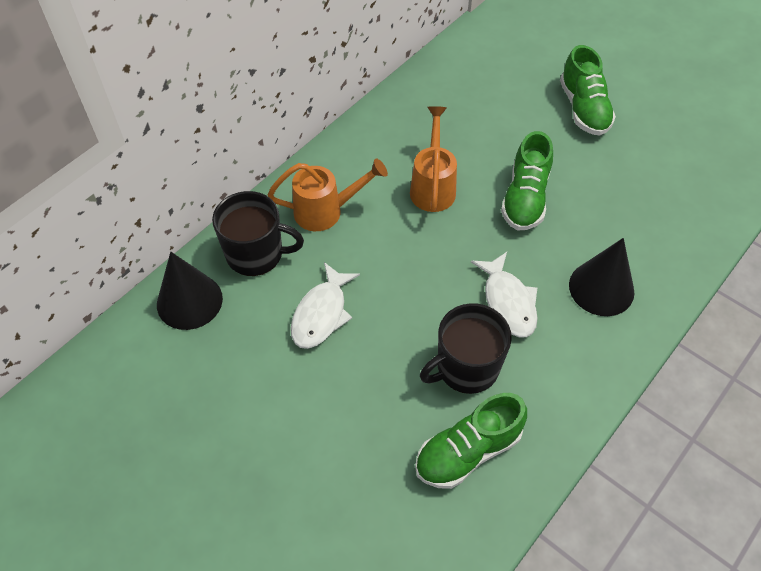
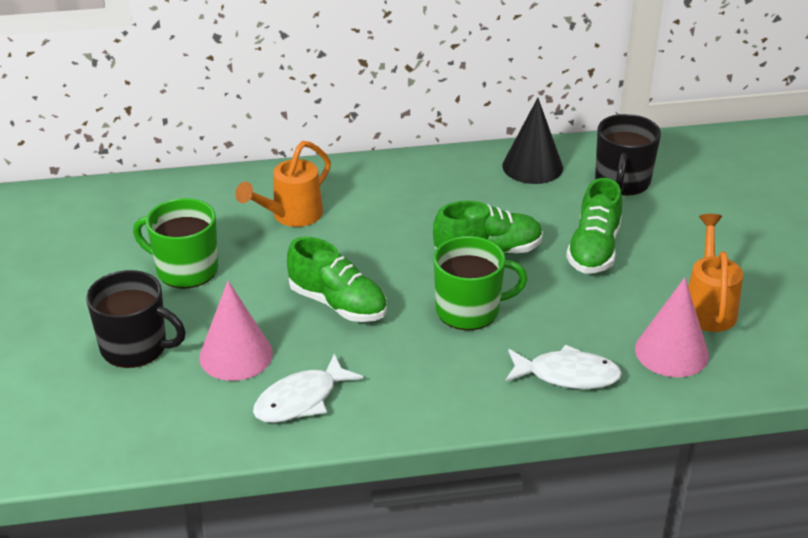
black cone: [157,252,223,330] [569,238,634,316] = 2 -> [502,98,563,184] = 1
green mug: none = 0 -> [133,198,218,288] [433,236,527,330] = 2
pink cone: none = 0 -> [199,281,273,381] [635,277,709,377] = 2

